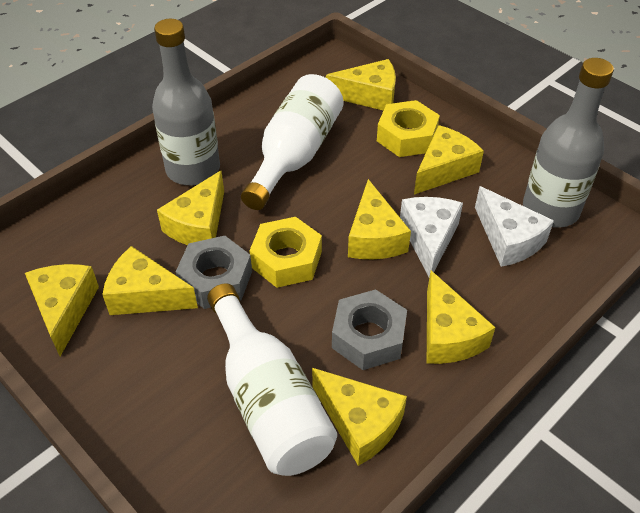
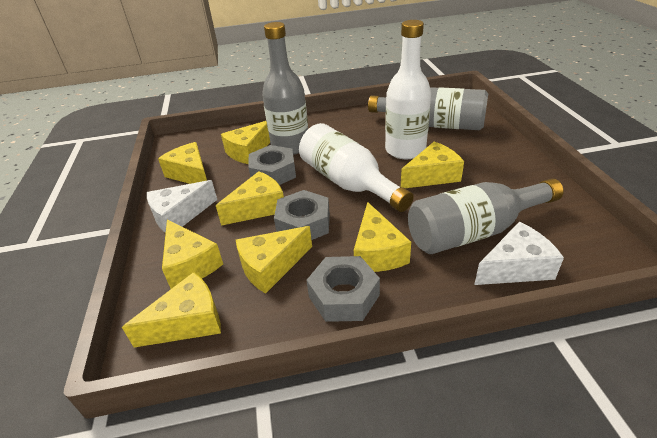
grey bottle: [152,19,220,185] [523,58,614,228] = 2 -> [262,22,308,155] [368,87,488,130] [408,178,564,254] = 3
grey nut: [176,236,252,309] [332,289,407,370] = 2 -> [249,145,296,185] [274,190,330,240] [306,256,380,322] = 3
yellow nut: [250,217,322,288] [377,100,440,157] = 2 -> none = 0

